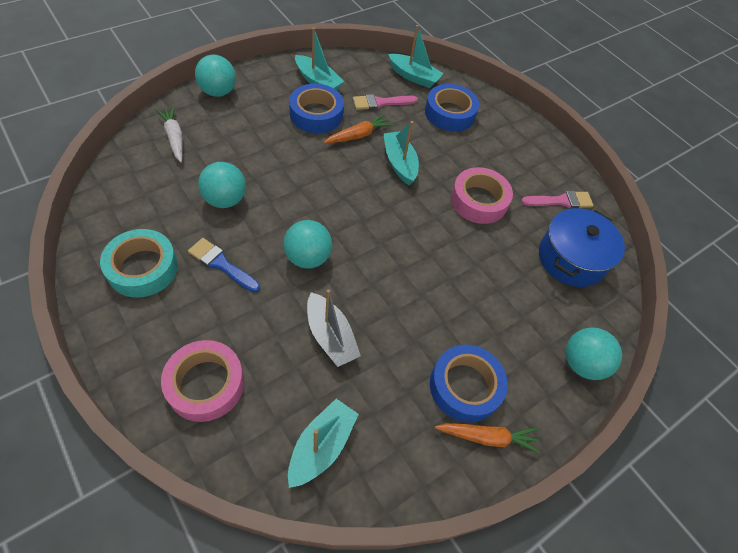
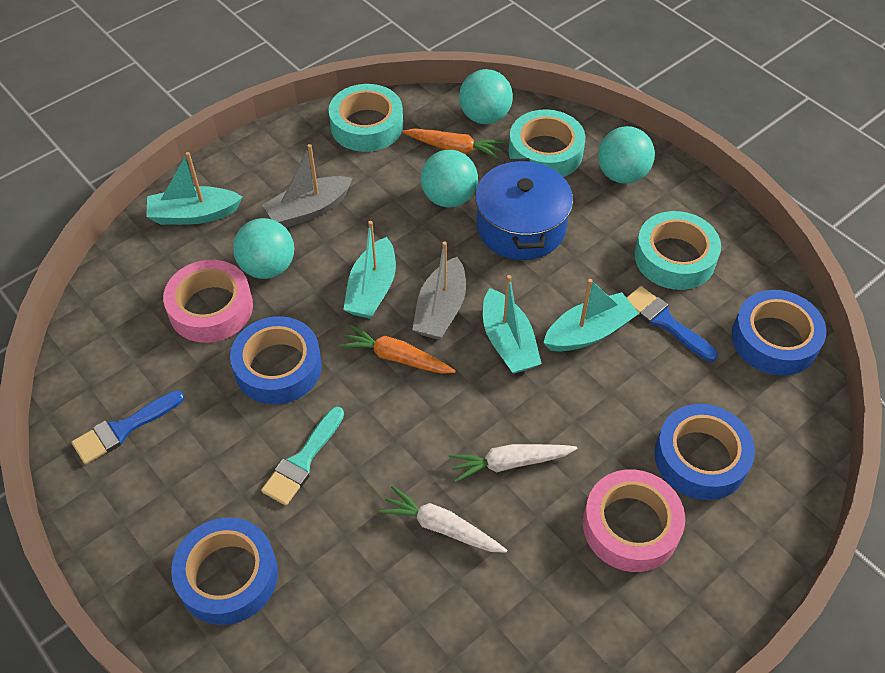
blue brush: [188,238,260,292] = 1 -> [72,390,185,464] [626,286,718,362] = 2
blue tape: [289,84,344,133] [425,84,479,132] [430,345,508,423] = 3 -> [171,517,278,625] [230,316,322,405] [655,404,755,500] [732,290,827,376] = 4
grey boat: [307,289,361,367] = 1 -> [262,144,353,228] [412,241,466,340] = 2
pink brush: [353,94,418,110] [521,191,593,209] = 2 -> none = 0
turquoise brush: none = 0 -> [261,407,344,506] = 1
turquoise tape: [100,229,178,297] = 1 -> [329,84,403,152] [509,109,586,177] [635,211,721,290] = 3
white carrot: [156,106,182,162] = 1 -> [379,486,507,553] [449,444,578,482] = 2

